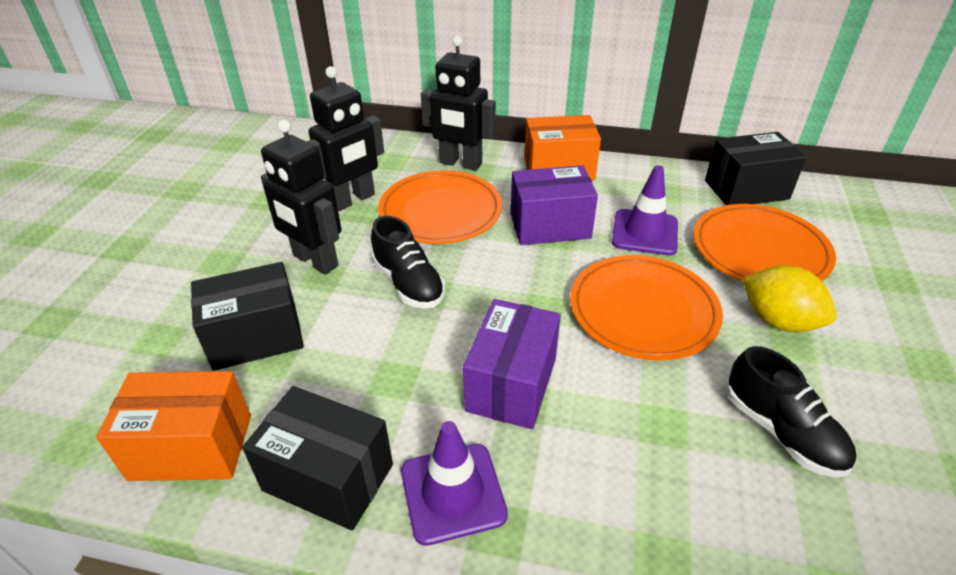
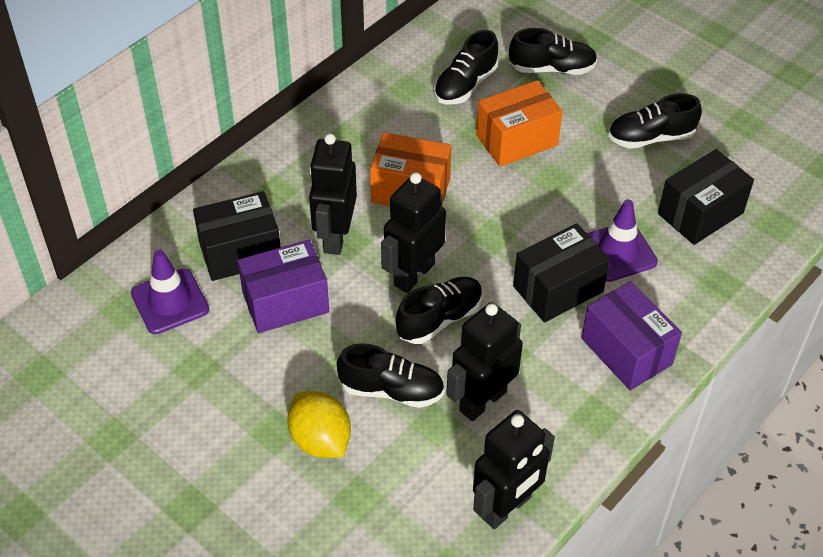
black robot: [261,119,341,275] [307,66,384,211] [421,35,496,171] = 3 -> [309,133,357,255] [381,172,446,293] [446,302,523,421] [473,410,555,529] = 4
black shoe: [371,216,445,309] [727,346,856,478] = 2 -> [337,343,445,408] [396,277,483,344] [434,30,498,104] [509,28,597,75] [608,93,702,149] = 5
orange plate: [378,170,502,244] [570,255,723,361] [693,204,836,282] = 3 -> none = 0

